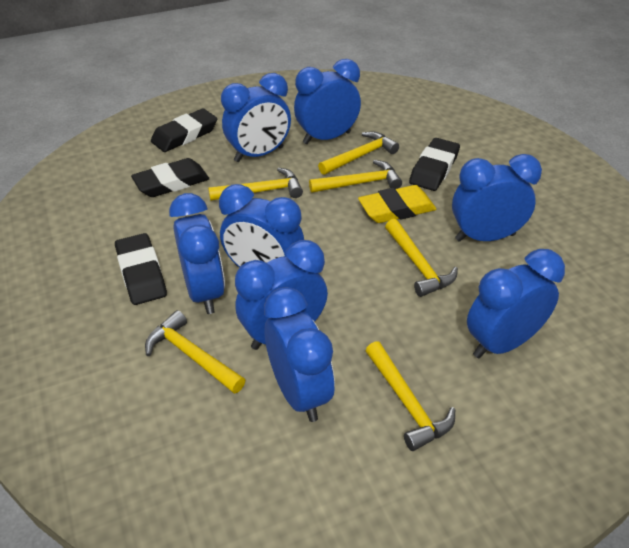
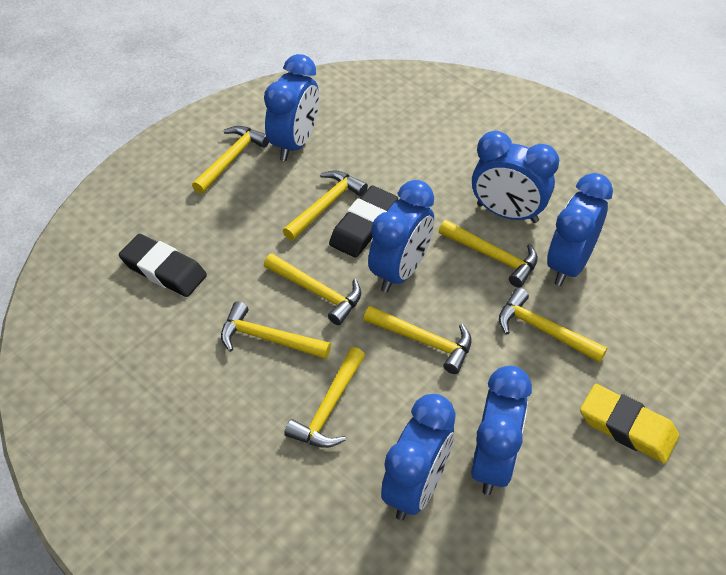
black eraser: [115,233,167,305] [131,158,209,197] [151,108,217,152] [409,138,460,191] = 4 -> [119,234,207,297] [329,186,398,258] = 2
blue clock: [169,193,225,314] [219,184,304,267] [221,73,291,162] [235,240,328,350] [264,287,335,422] [294,59,361,144] [452,154,542,242] [467,249,565,358] = 8 -> [264,54,319,161] [368,180,434,293] [381,394,456,521] [471,366,532,495] [472,131,559,223] [547,173,613,286] = 6
yellow hammer: [145,310,245,394] [208,167,303,201] [309,160,402,193] [318,132,399,175] [365,341,455,451] [385,219,458,297] = 6 -> [192,126,269,194] [221,302,331,359] [264,254,361,325] [283,170,368,240] [284,347,365,448] [364,306,472,374] [439,220,538,288] [499,288,607,363] = 8

